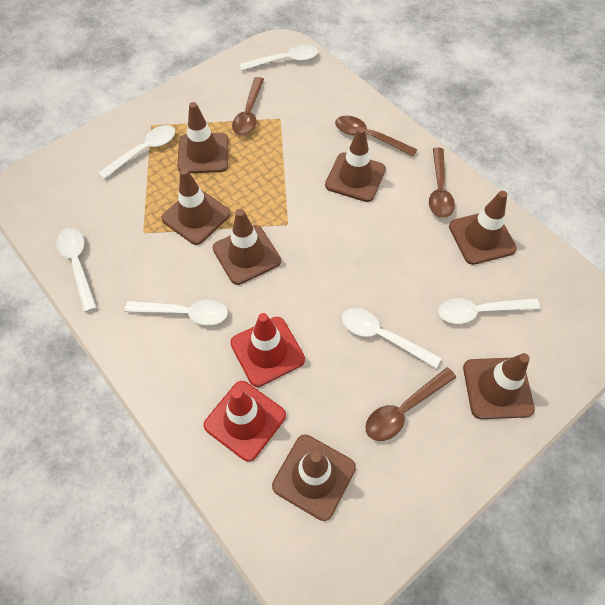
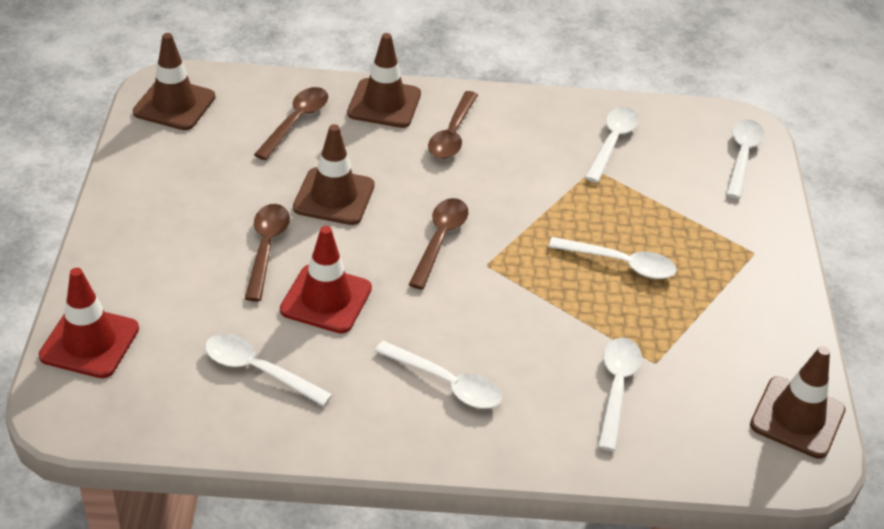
brown traffic cone: [161,168,230,245] [177,102,228,173] [213,209,281,285] [272,435,356,521] [325,127,386,202] [449,191,517,265] [463,353,535,419] = 7 -> [133,33,215,130] [293,124,375,225] [347,33,421,128] [750,346,846,459] = 4

